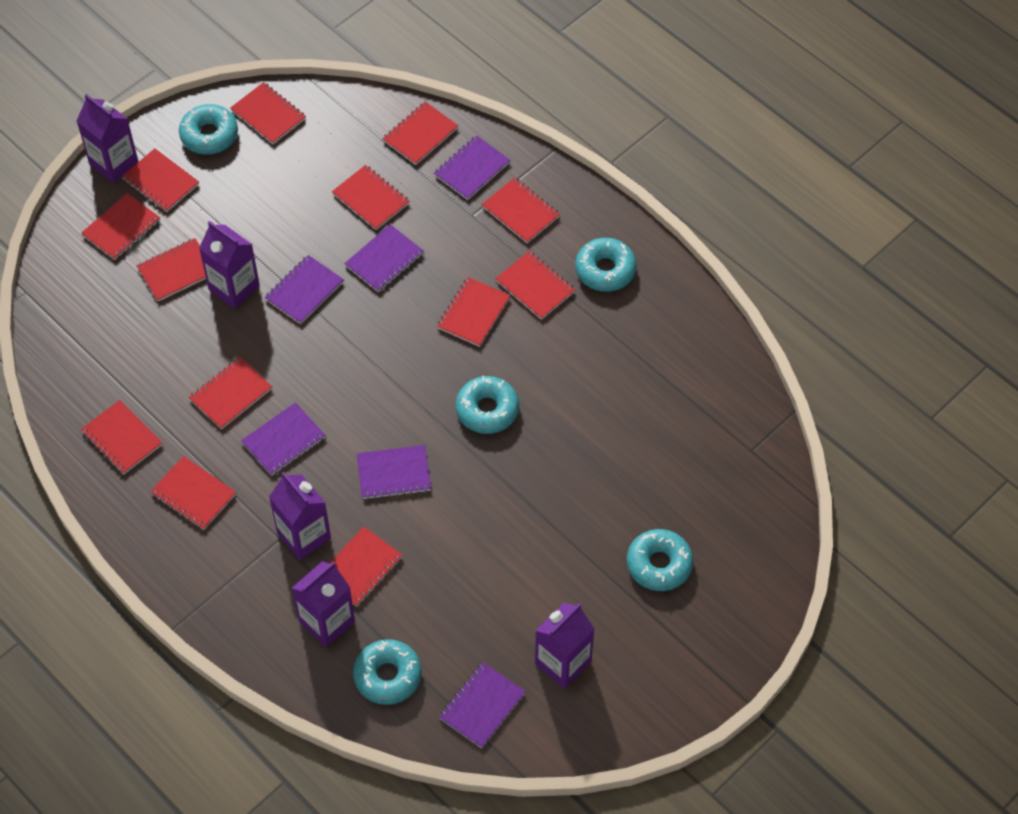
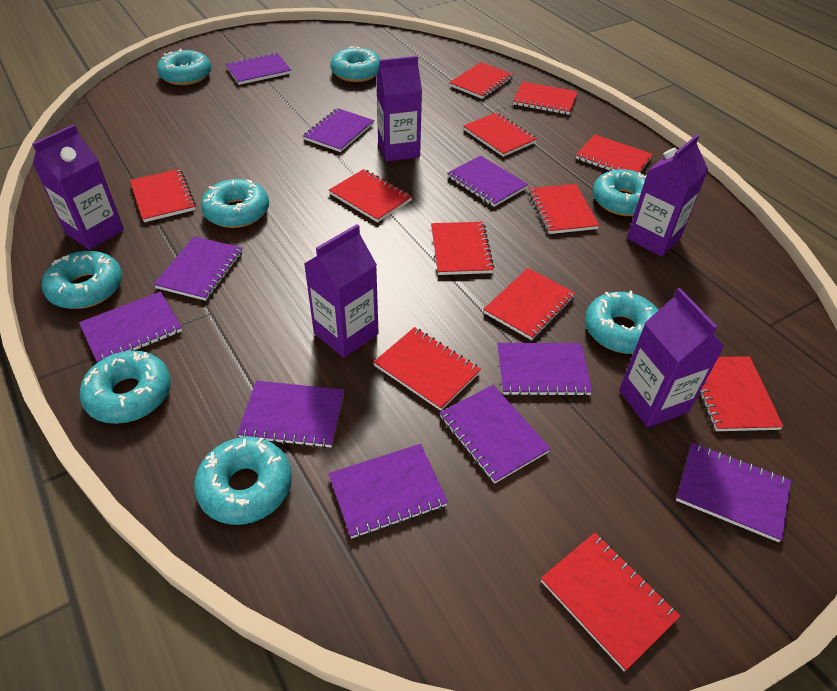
purple notebook: [241,402,326,476] [264,255,344,324] [344,224,424,292] [357,445,431,500] [434,135,510,200] [439,662,526,748] = 6 -> [79,291,182,362] [153,236,243,301] [226,53,291,85] [237,381,344,448] [303,108,374,152] [328,444,448,539] [440,385,551,484] [447,155,528,207] [497,343,593,396] [676,443,791,542] = 10
red notebook: [81,193,160,260] [81,400,162,474] [122,148,199,212] [136,238,206,301] [150,456,236,530] [189,357,272,429] [230,82,306,144] [330,526,403,607] [332,165,409,230] [382,102,458,165] [437,277,510,347] [482,177,560,243] [495,251,575,320] = 13 -> [130,169,196,222] [329,169,412,222] [374,327,481,411] [431,222,494,275] [449,62,514,99] [463,113,537,157] [483,268,576,340] [513,82,578,115] [529,184,600,234] [541,533,680,672] [576,134,653,173] [699,356,784,431] = 12
turquoise donut: [179,104,238,155] [353,639,422,705] [456,376,519,434] [575,238,637,292] [627,529,693,591] = 5 -> [42,251,122,309] [80,351,171,424] [157,49,211,85] [194,437,292,525] [201,179,269,228] [330,46,380,82] [585,291,658,354] [593,169,647,216] = 8

